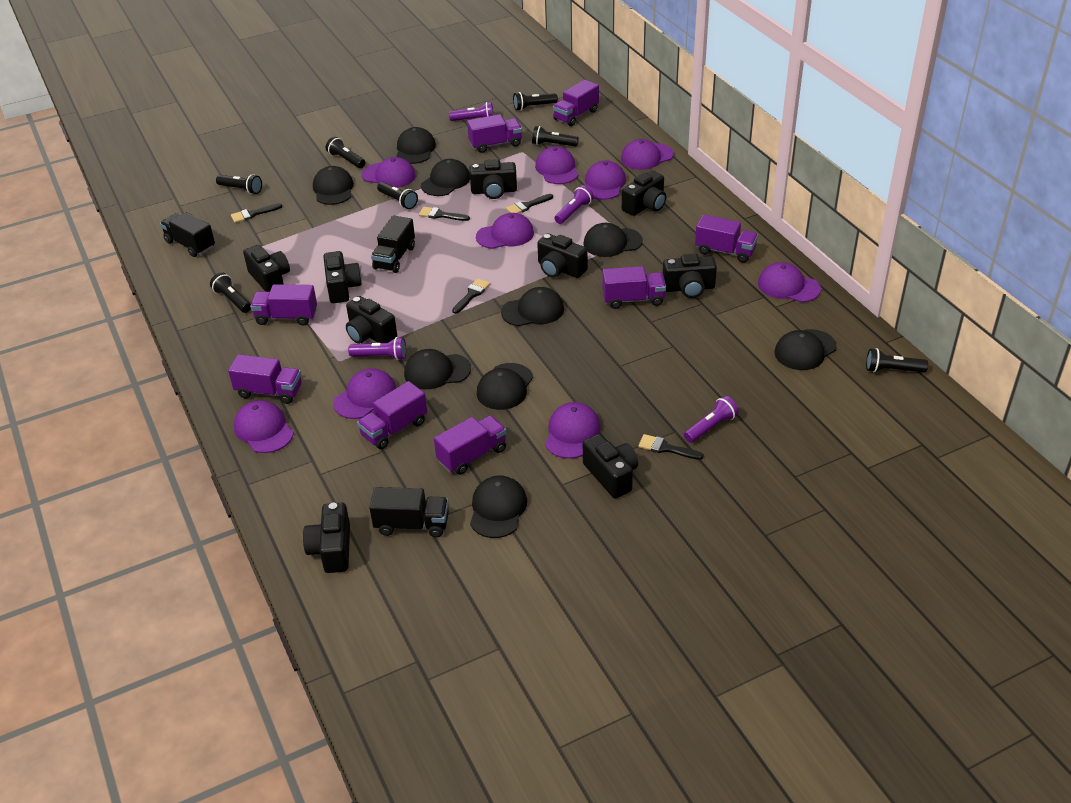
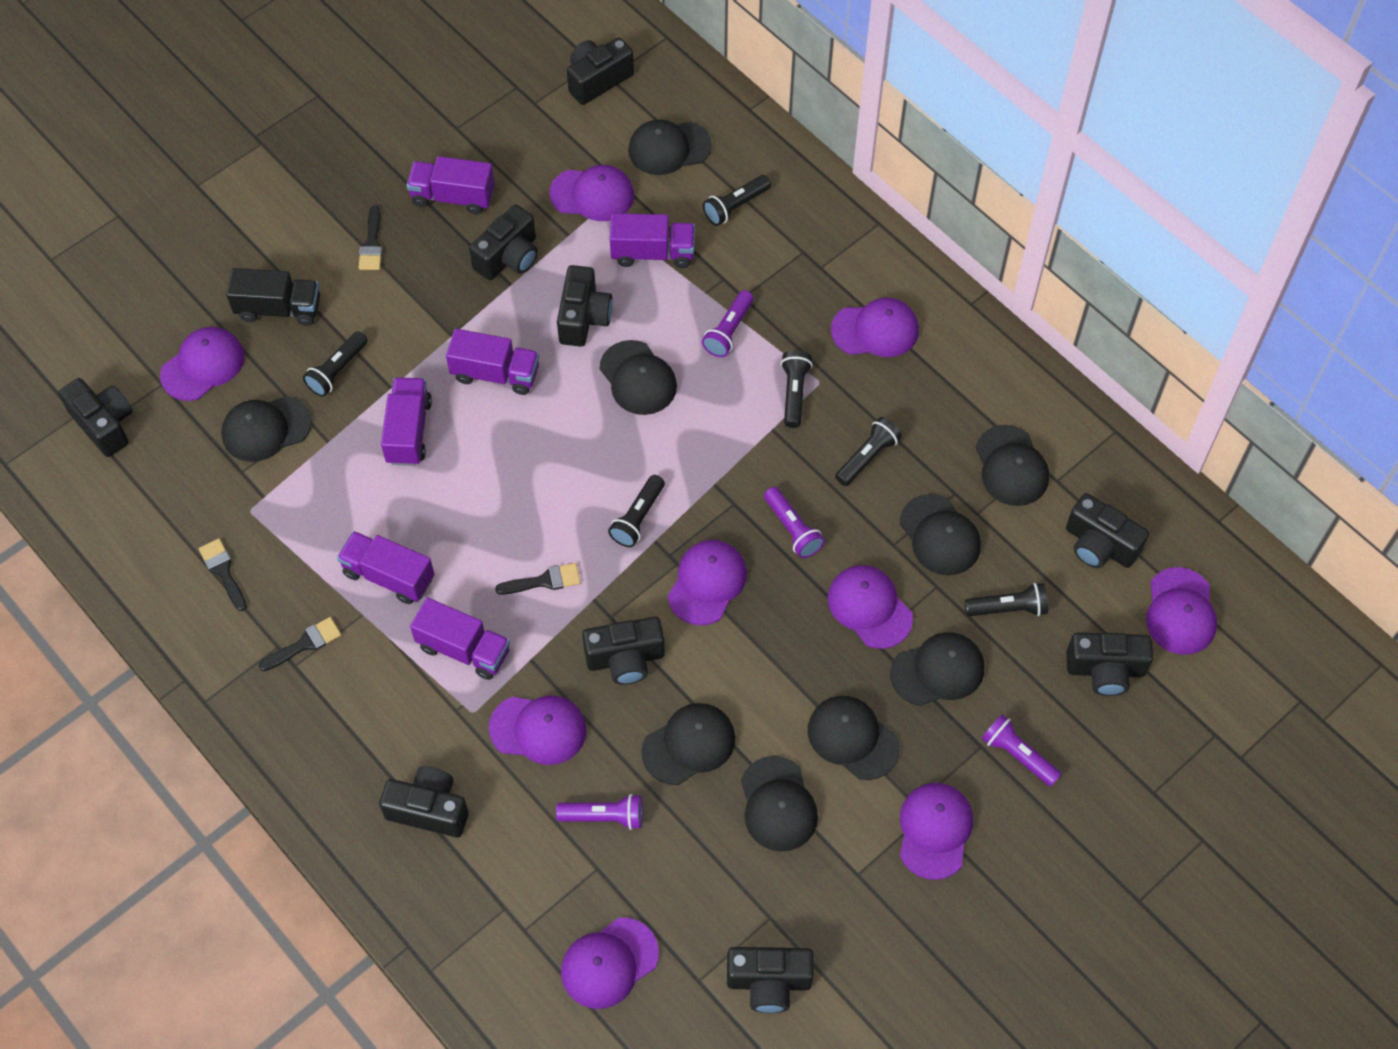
black brush: [231,203,282,223] [419,207,470,221] [452,279,490,314] [506,194,553,213] [638,434,704,460] = 5 -> [199,538,247,611] [259,617,341,671] [358,206,383,270] [495,563,580,595] = 4
black flashlight: [210,272,251,313] [216,174,262,194] [326,137,365,168] [377,182,418,209] [513,92,558,111] [532,126,579,147] [866,348,928,372] = 7 -> [303,331,368,397] [608,475,665,547] [703,175,771,226] [781,350,813,428] [835,417,902,486] [965,583,1048,617] = 6
black truck: [160,212,215,257] [369,487,449,537] [371,215,415,273] = 3 -> [226,268,320,326] = 1
purple truck: [228,354,302,404] [250,284,317,326] [357,381,427,449] [434,415,507,475] [467,114,522,153] [553,79,599,126] [602,266,666,309] [695,215,758,263] = 8 -> [337,531,434,604] [381,377,432,466] [406,156,495,214] [410,597,510,680] [446,329,539,395] [610,213,695,268] = 6

